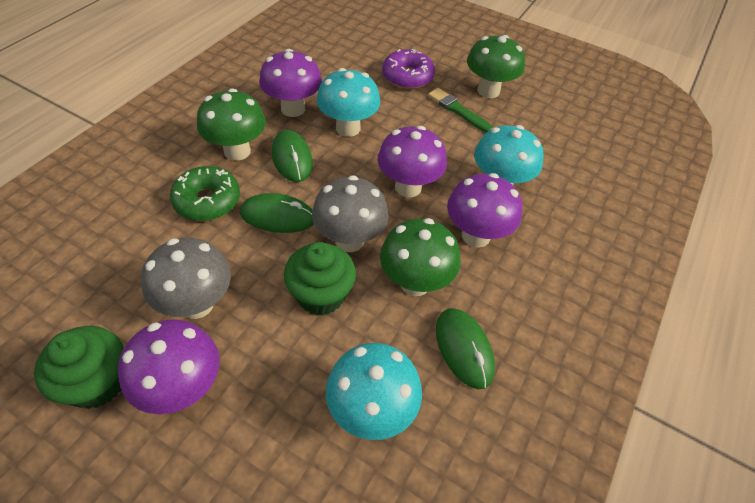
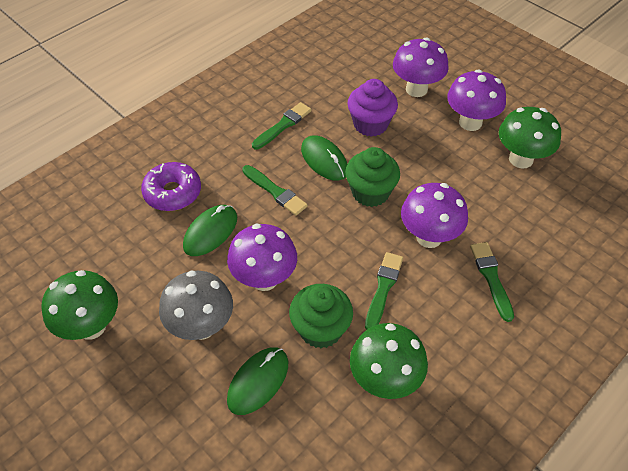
green brush: [428,88,494,132] = 1 -> [242,165,308,216] [252,102,312,150] [365,252,403,330] [470,242,514,322] = 4
green donut: [170,166,240,221] = 1 -> none = 0
grey mushroom: [141,238,231,319] [312,175,389,252] = 2 -> [159,270,233,340] = 1
purple cupcake: none = 0 -> [347,79,398,137] = 1
turquoise mushroom: [317,68,380,137] [326,343,422,440] [474,125,544,185] = 3 -> none = 0

